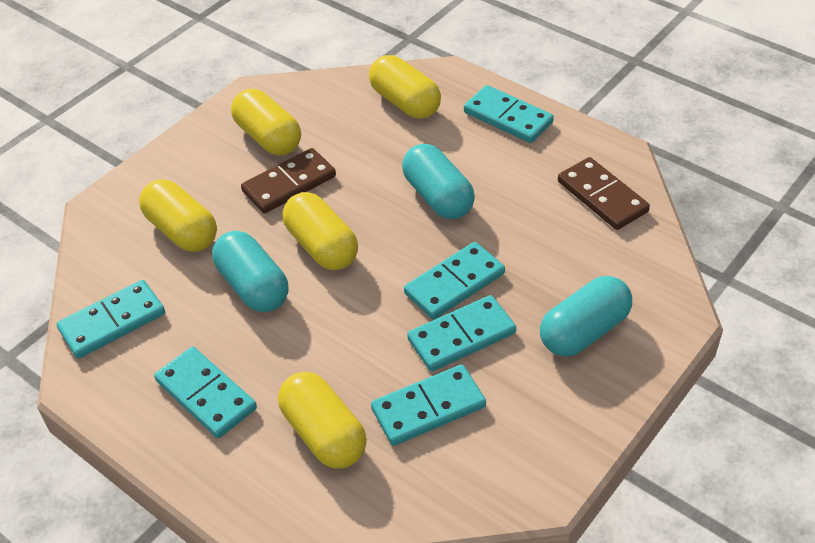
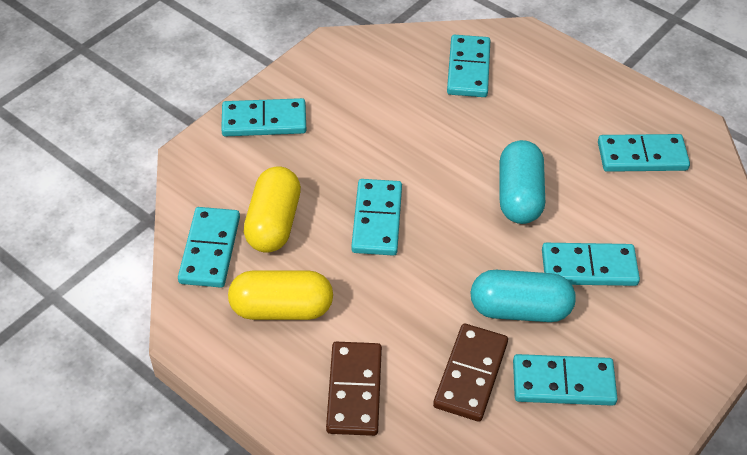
turquoise capsule: [212,231,289,312] [402,144,475,219] [540,276,632,357] = 3 -> [470,270,576,322] [500,140,545,224] = 2
turquoise domino: [57,280,165,359] [154,347,257,438] [371,365,486,446] [404,242,505,319] [407,295,516,372] [464,85,554,143] = 6 -> [178,207,240,288] [221,98,306,136] [351,179,402,256] [447,35,490,97] [513,354,618,406] [542,243,640,286] [598,134,690,172] = 7
yellow capsule: [139,179,217,252] [231,89,301,155] [278,372,367,468] [283,192,358,270] [369,55,441,119] = 5 -> [228,270,333,320] [244,167,301,253] = 2

